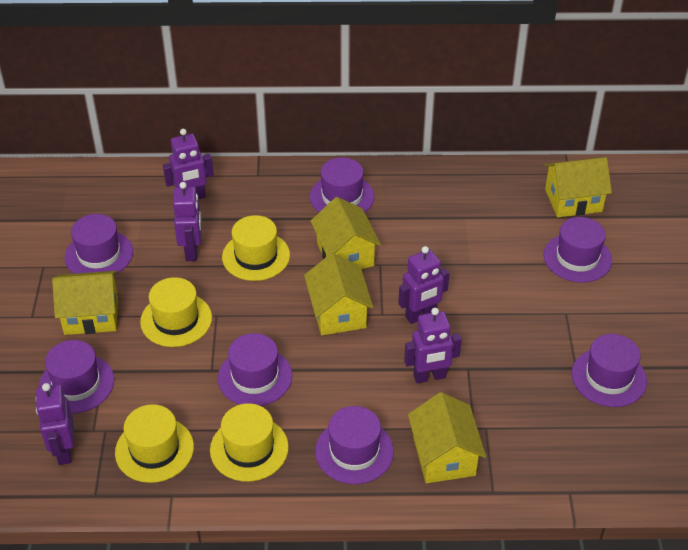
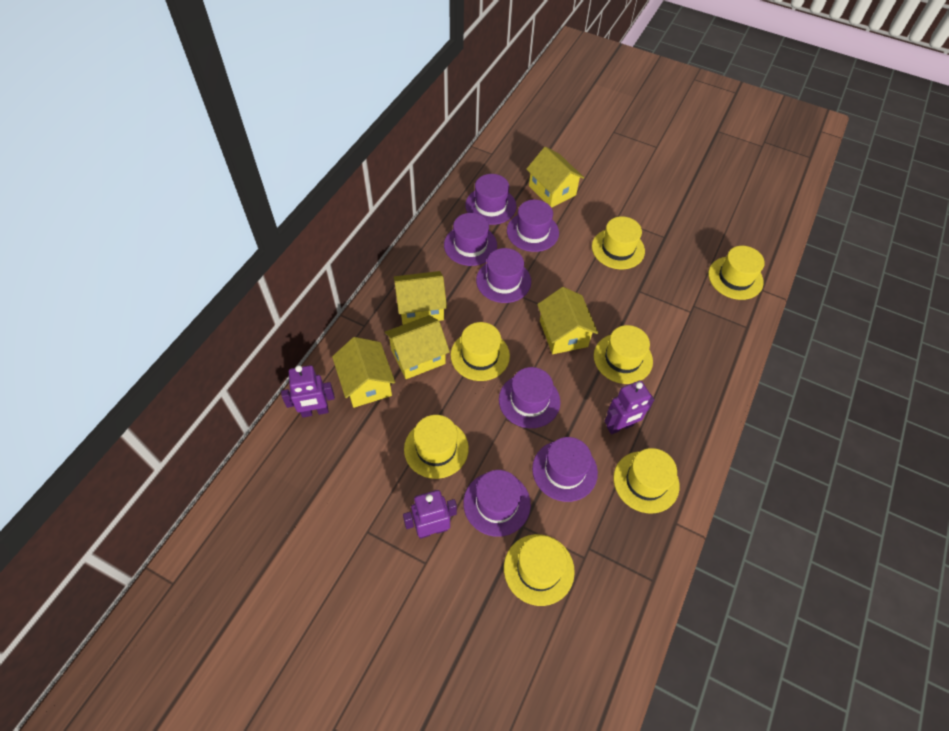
purple robot: [36,383,74,465] [163,129,214,199] [173,182,202,261] [398,246,449,324] [404,308,462,383] = 5 -> [281,365,335,418] [403,490,457,539] [605,380,654,434] = 3
yellow hat: [115,404,194,483] [140,277,212,347] [210,403,289,482] [222,215,290,281] = 4 -> [404,415,469,479] [450,322,510,381] [504,534,575,606] [592,216,645,269] [594,325,653,384] [613,448,679,514] [708,246,765,300] = 7

